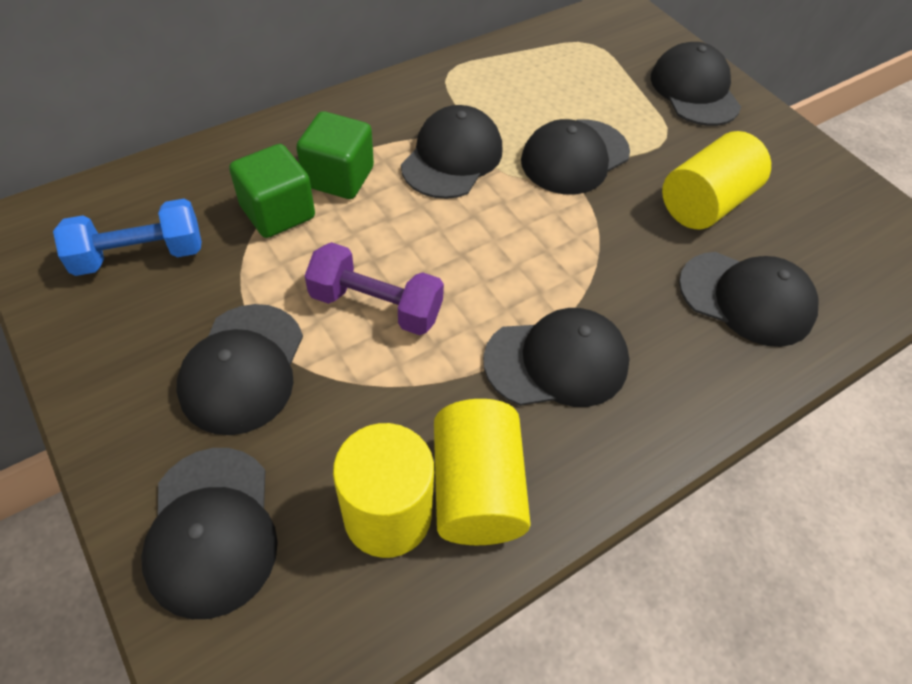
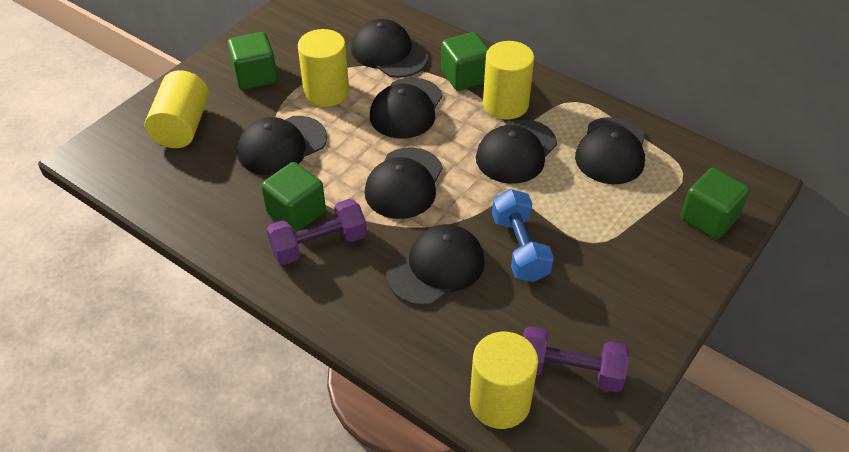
green cube: [229,144,315,238] [296,111,374,199] = 2 -> [227,32,277,90] [261,162,326,232] [441,32,489,91] [681,168,750,239] = 4
purple dumbbell: [305,242,444,335] = 1 -> [267,199,367,265] [523,326,629,392] = 2
yellow cylinder: [333,423,434,558] [434,399,531,545] [662,131,771,229] = 3 -> [145,70,209,148] [298,29,349,107] [470,332,538,429] [483,41,534,119] = 4

